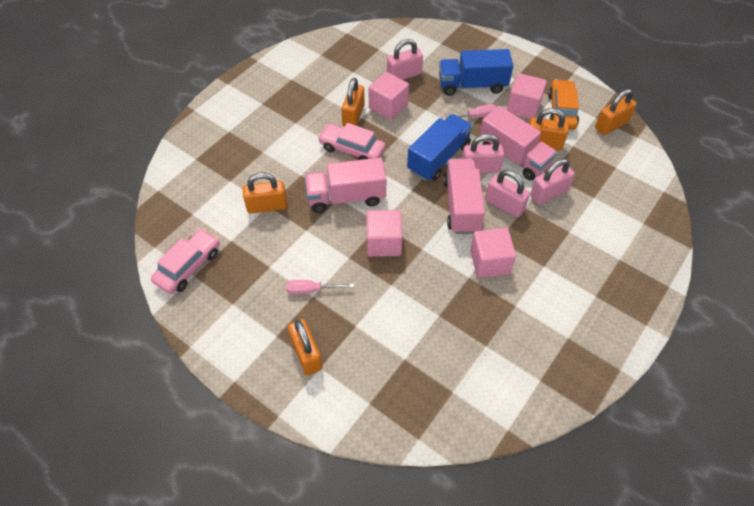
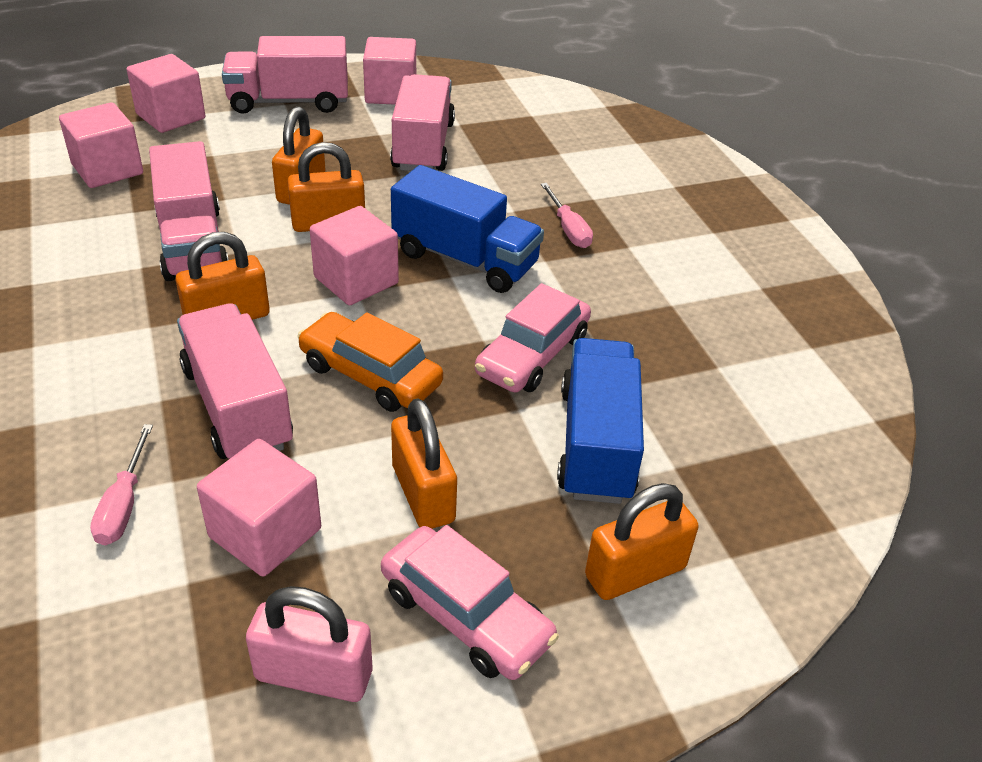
pink cube: [366,210,403,257] [368,72,409,120] [470,228,516,278] [507,73,547,119] = 4 -> [59,102,143,188] [127,54,205,133] [197,439,321,577] [310,206,399,305] [363,37,416,105] = 5
pink padlock: [387,39,423,80] [462,134,504,173] [485,170,530,218] [530,159,575,205] = 4 -> [246,586,372,702] = 1
pink truck: [305,158,386,213] [443,159,485,234] [479,106,557,181] = 3 -> [149,141,229,281] [177,303,293,459] [222,36,348,114] [390,74,455,171] = 4

